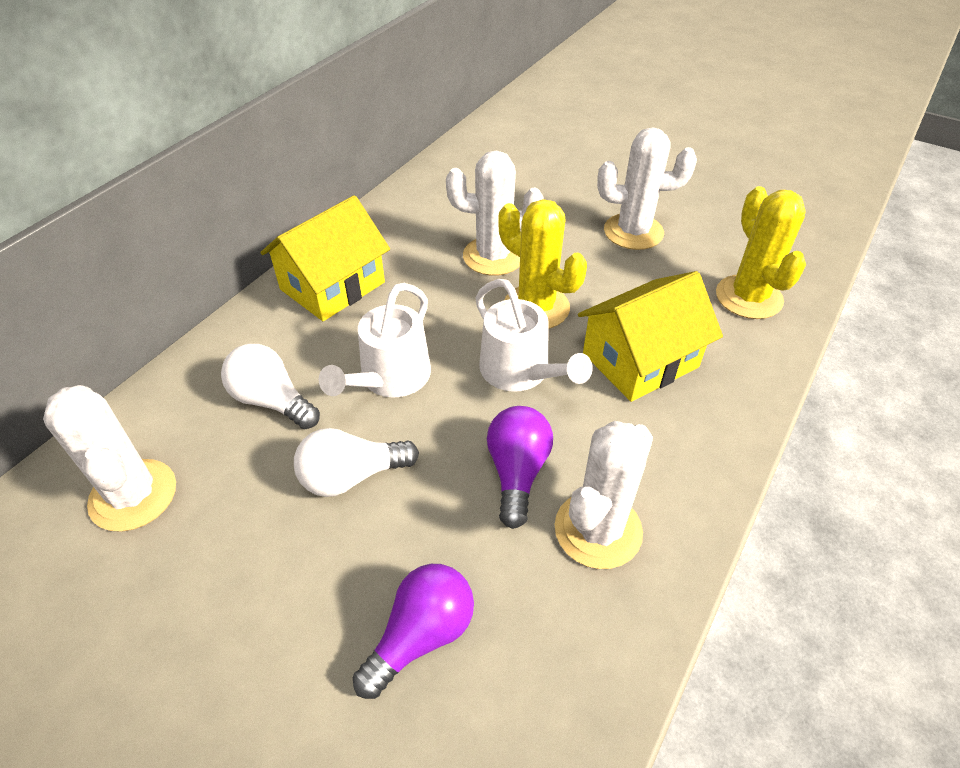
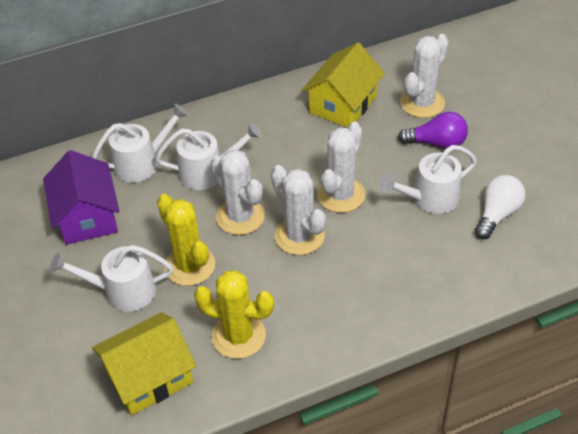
purple house: none = 0 -> [43,150,120,245] = 1
purple light bulb: [353,564,474,699] [487,406,553,529] = 2 -> [398,112,468,149] = 1
white light bulb: [221,344,320,429] [294,428,419,497] = 2 -> [475,175,526,239] = 1
white watering can: [319,283,431,398] [475,279,593,392] = 2 -> [50,245,173,312] [92,104,189,183] [155,123,262,190] [379,145,477,214] = 4

